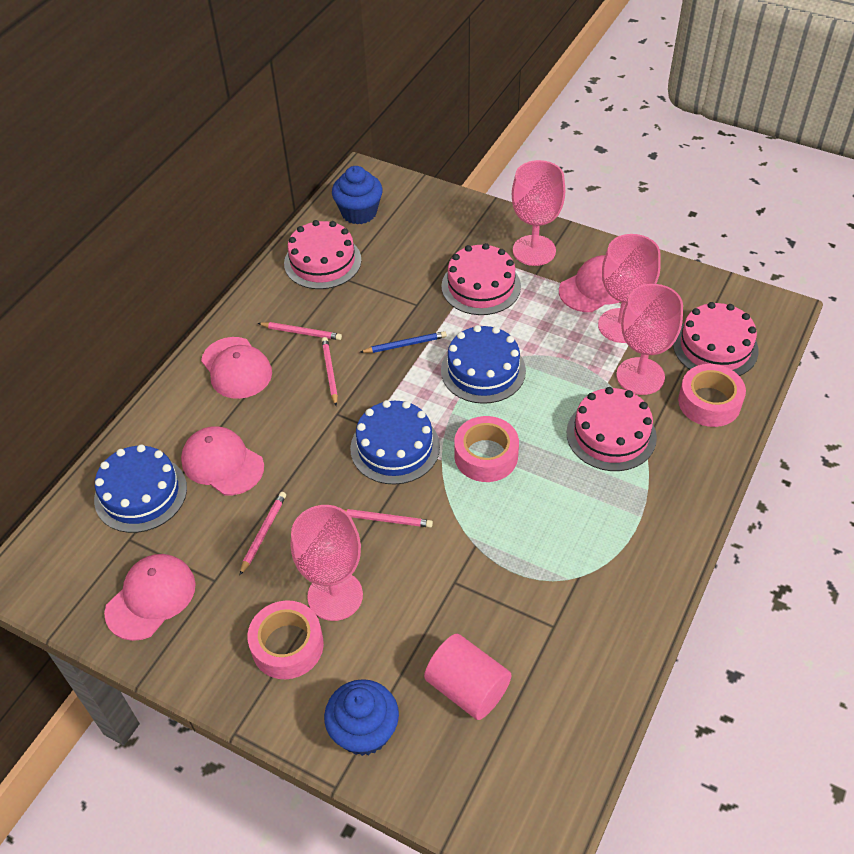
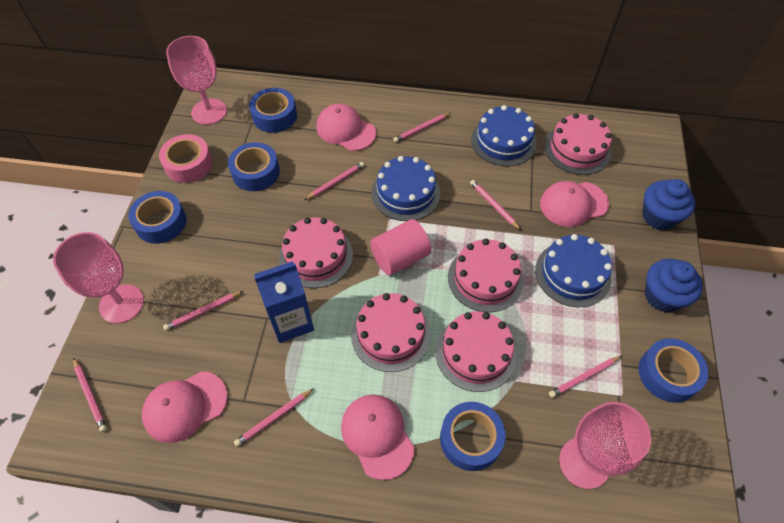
blue carton: none = 0 -> [254,261,314,343] = 1
blue pencil: [360,331,447,353] = 1 -> none = 0
blue tape: none = 0 -> [128,191,187,244] [228,142,280,191] [249,88,297,133] [440,402,505,471] [639,338,708,403] = 5
pink cake: [284,220,361,289] [441,243,521,315] [566,387,657,471] [673,302,759,376] = 4 -> [279,217,353,288] [351,293,431,372] [436,311,517,392] [448,239,524,312] [545,113,612,175] = 5
pink goblet: [291,505,363,621] [512,160,565,266] [598,234,660,343] [616,284,683,395] = 4 -> [53,232,144,324] [166,36,227,125] [559,402,651,489] = 3
pink pencil: [239,492,286,576] [258,322,342,340] [321,337,338,406] [344,509,433,528] = 4 -> [73,358,107,432] [163,291,243,331] [234,388,314,447] [305,162,364,200] [393,113,451,142] [470,180,521,230] [549,356,622,398] = 7
pink tape: [248,600,324,679] [454,416,519,482] [678,364,746,427] = 3 -> [159,134,213,183] = 1

